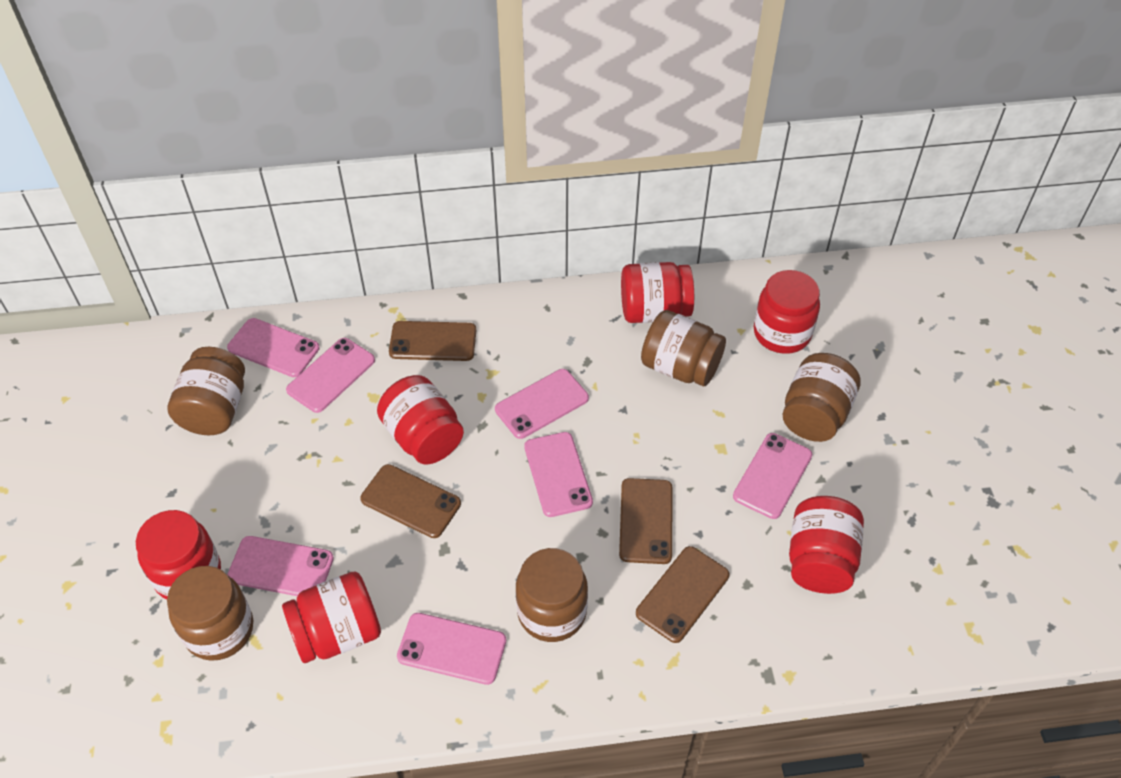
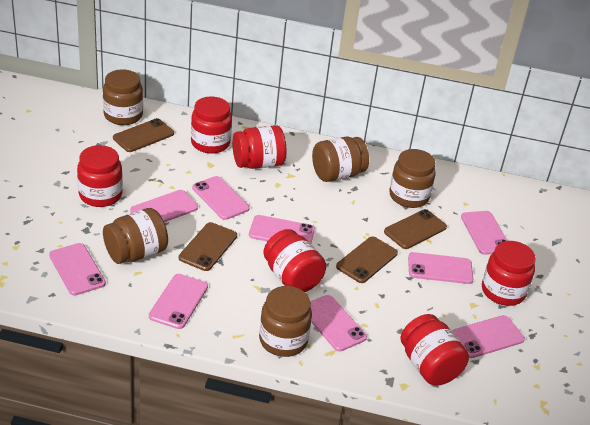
pink phone: [227,318,320,377] [227,536,334,596] [286,338,375,413] [397,613,506,685] [495,369,589,439] [524,432,593,517] [733,433,813,519] = 7 -> [49,243,106,296] [130,190,198,222] [149,274,208,329] [192,176,250,220] [249,215,315,244] [310,295,367,352] [408,252,473,284] [452,315,525,358] [461,211,507,255] = 9

